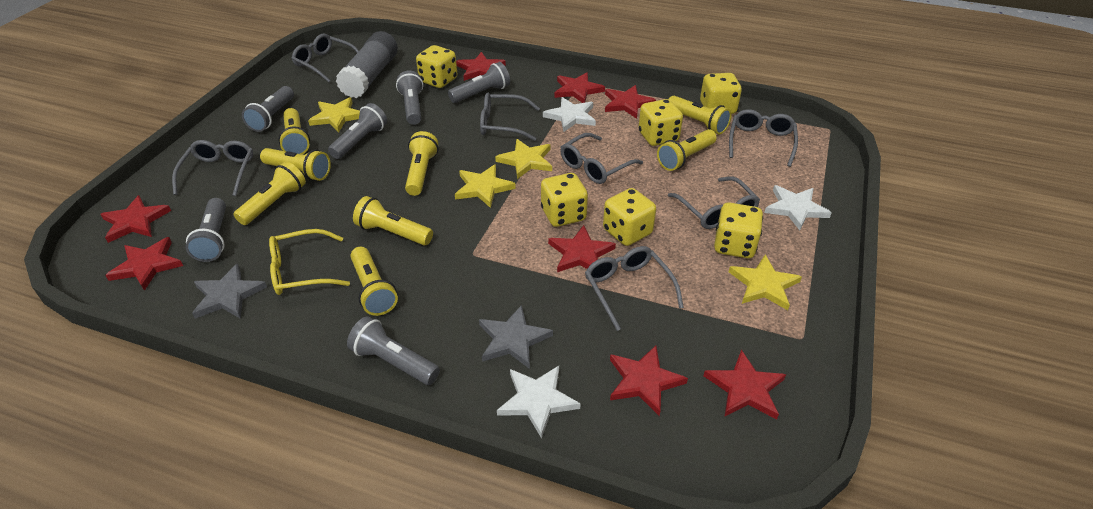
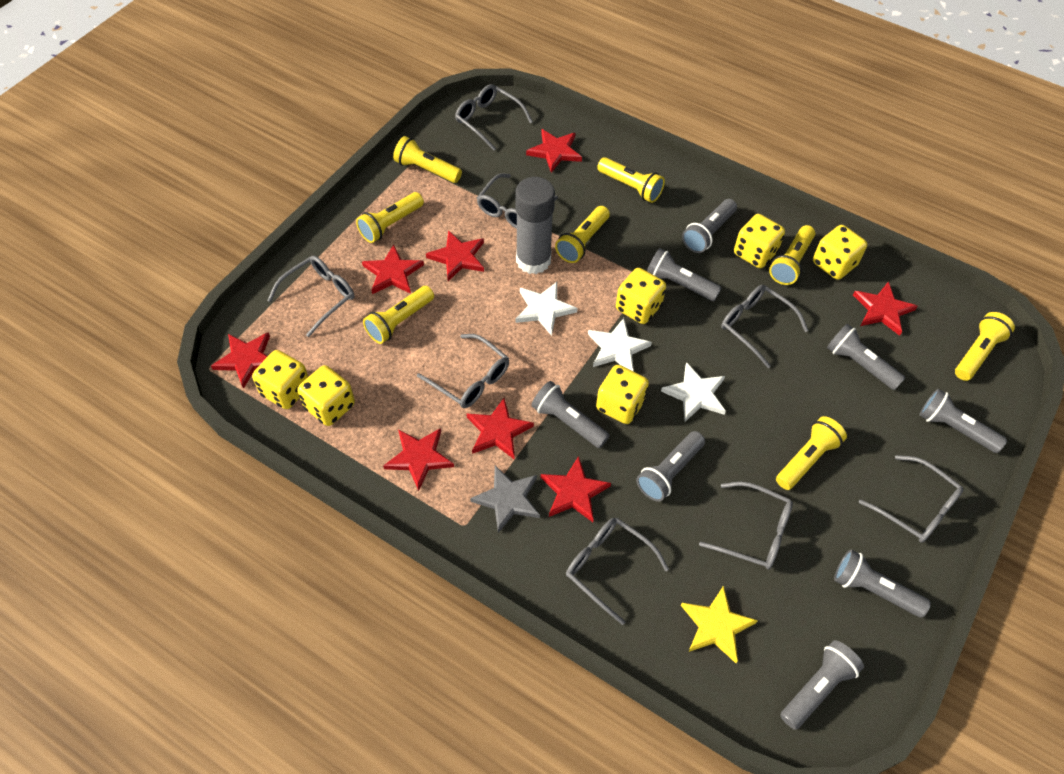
grey flashlight: [186,198,226,262] [242,86,294,132] [328,103,387,159] [347,316,440,385] [396,71,423,125] [448,62,510,103] = 6 -> [531,381,610,448] [636,431,705,502] [647,248,721,301] [682,199,737,253] [780,640,864,730] [827,324,905,390] [834,550,931,617] [919,389,1007,453] = 8
grey glasses: [172,140,253,196] [291,34,359,82] [480,93,540,141] [560,133,643,184] [585,246,684,331] [668,176,760,229] [729,109,798,167] = 7 -> [267,256,354,337] [417,334,509,408] [455,84,533,151] [477,173,558,229] [566,517,669,625] [699,482,793,569] [721,285,809,368] [859,455,964,543] = 8
grey star: [192,264,267,319] [479,305,553,369] = 2 -> [470,465,540,533] = 1
yellow glasses: [269,229,350,295] = 1 -> none = 0
yellow star: [308,97,360,132] [455,164,516,208] [495,139,552,179] [729,254,802,310] = 4 -> [681,586,758,663] = 1

